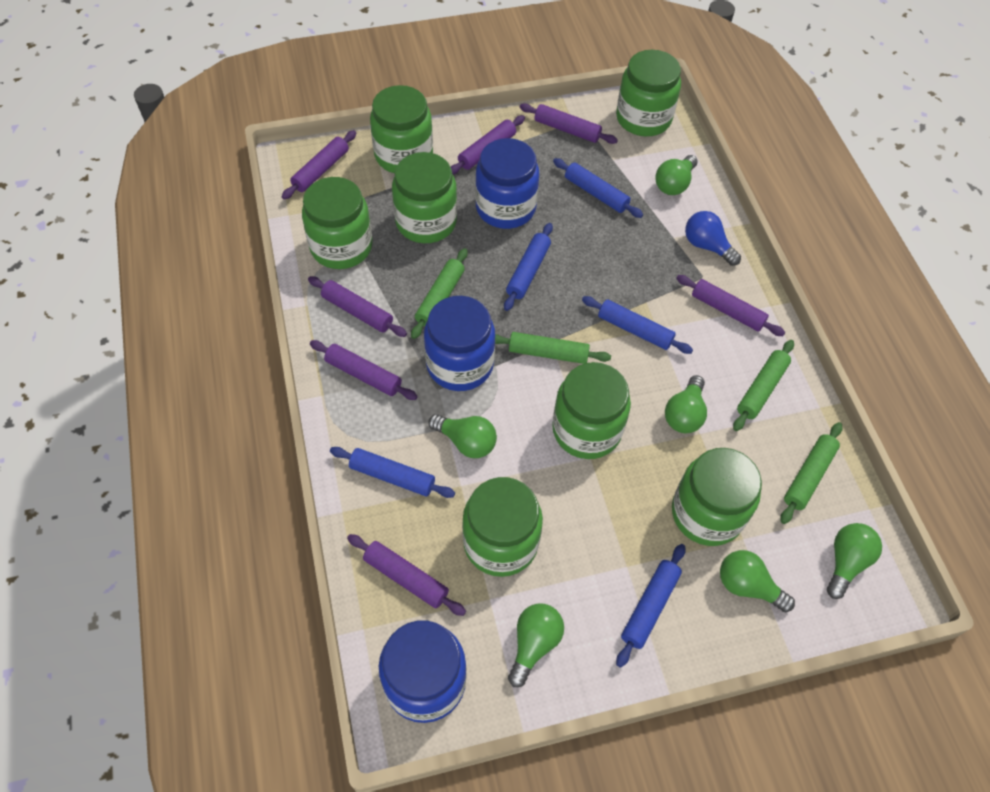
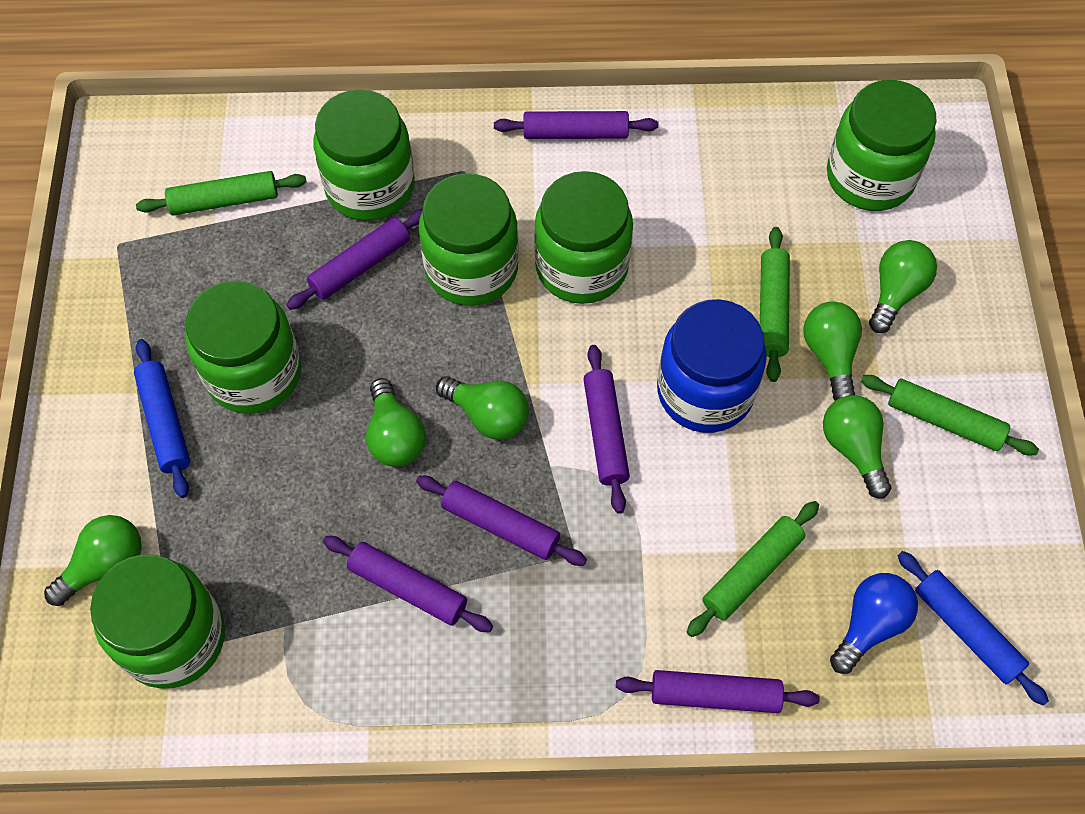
blue jar: [379,620,467,723] [424,296,495,391] [475,138,539,229] = 3 -> [657,299,766,433] = 1
blue rolling pin: [330,447,455,498] [504,223,553,311] [553,158,643,218] [582,296,693,354] [616,544,685,668] = 5 -> [134,339,190,498] [898,551,1049,706] = 2
green jar: [302,177,372,269] [370,85,433,173] [392,152,457,243] [462,477,543,577] [552,362,631,459] [616,50,681,136] [672,448,762,546] = 7 -> [90,555,225,689] [186,280,301,414] [314,89,415,221] [419,173,519,306] [534,171,633,304] [827,80,936,211] = 6
purple rolling pin: [282,130,356,199] [308,276,407,337] [310,340,418,400] [347,534,466,616] [451,115,525,174] [520,103,618,144] [676,275,785,336] = 7 -> [286,209,423,310] [323,536,493,632] [416,476,587,566] [494,111,658,139] [583,345,630,514] [616,670,819,713] = 6

